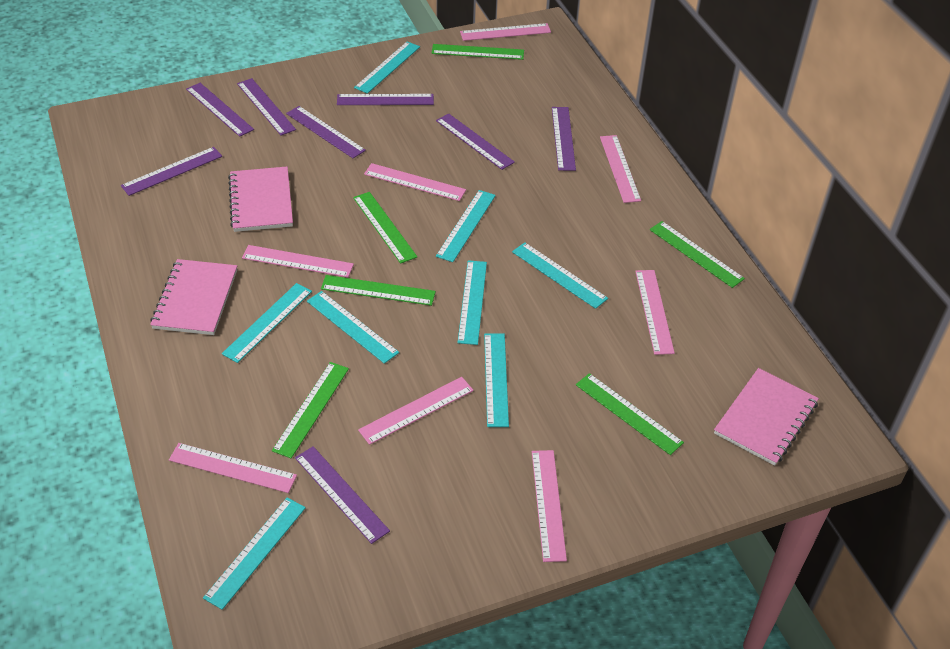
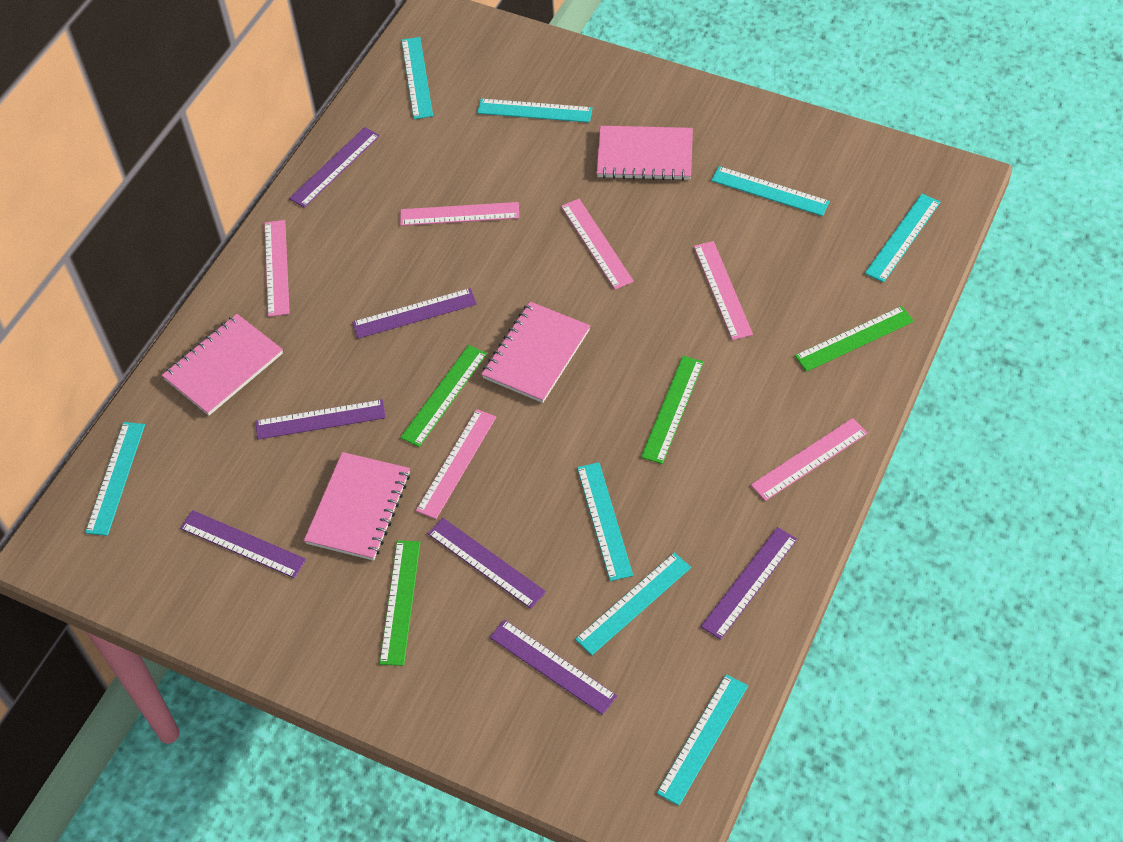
green ruler: [272,362,349,458] [321,275,436,306] [353,192,417,264] [432,44,524,60] [576,373,684,455] [650,221,745,288] = 6 -> [379,540,420,666] [400,345,487,447] [641,356,704,464] [795,306,914,372] = 4
pink notebook: [150,259,237,335] [228,167,293,232] [714,368,819,466] = 3 -> [162,314,283,416] [304,452,410,561] [481,301,590,403] [597,126,693,181] = 4
pink ruler: [169,443,297,493] [242,245,354,277] [358,377,474,445] [364,163,466,201] [460,23,551,41] [532,450,567,562] [600,135,641,203] [635,270,675,355] = 8 -> [264,220,290,317] [400,202,519,226] [416,409,496,519] [561,199,634,289] [694,241,753,340] [751,418,868,501] = 6
purple ruler: [121,147,222,196] [186,83,254,137] [237,78,296,135] [286,106,366,158] [295,446,390,544] [337,94,434,105] [436,113,515,170] [552,107,576,171] = 8 -> [180,510,306,578] [255,399,386,440] [289,127,380,208] [352,288,477,339] [428,518,546,609] [489,620,617,715] [701,527,797,640] = 7

